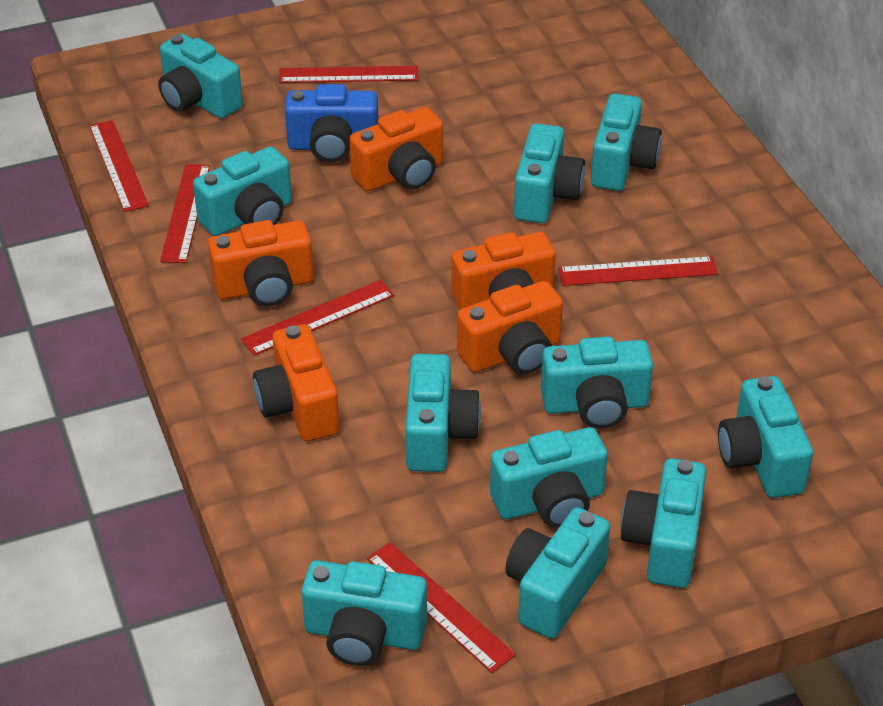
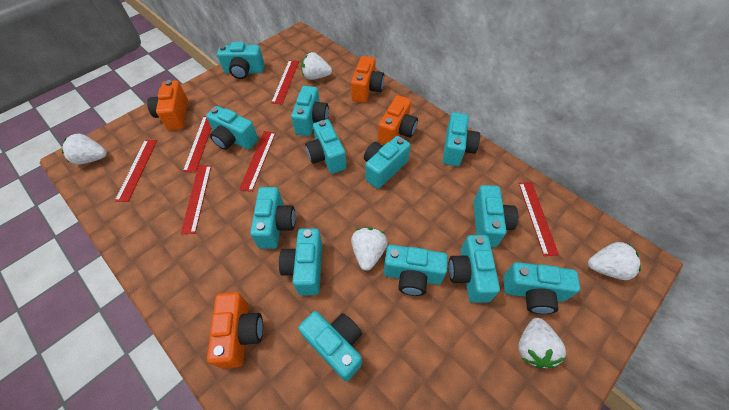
blue camera: [285,84,378,162] = 1 -> none = 0
orange camera: [208,220,314,306] [253,324,339,442] [349,107,443,192] [451,232,556,310] [457,281,563,374] = 5 -> [147,80,188,130] [207,292,263,369] [351,56,384,103] [378,95,418,145] = 4
turquoise camera: [158,34,243,119] [193,146,292,236] [301,560,427,666] [405,354,481,472] [490,427,608,528] [505,507,611,639] [514,123,585,223] [541,337,653,429] [591,94,662,191] [620,458,706,588] [718,376,813,498] = 11 -> [206,106,258,150] [217,42,265,79] [250,187,296,249] [279,228,323,295] [291,86,329,136] [298,311,362,382] [305,119,347,174] [364,136,410,189] [384,245,448,296] [443,112,480,166] [448,235,500,303] [473,185,518,247] [503,262,580,314] = 13
white strawberry: none = 0 -> [62,134,107,165] [301,52,332,80] [351,227,388,271] [518,318,566,368] [588,242,641,280] = 5

